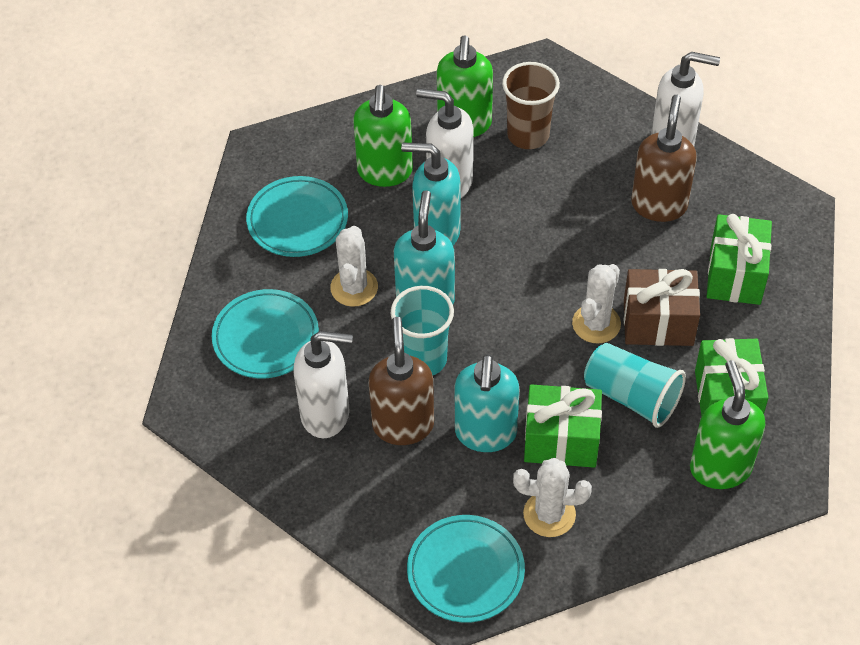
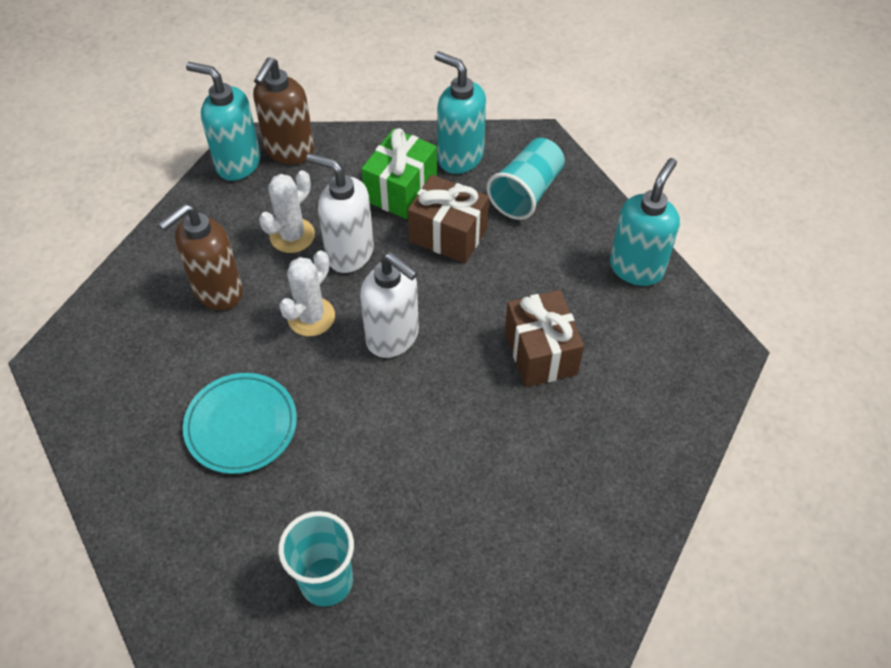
brown cup: [502,62,560,149] = 1 -> none = 0
brown gift: [624,269,700,346] = 1 -> [408,175,489,263] [505,290,584,387] = 2
green gift: [524,384,602,468] [695,338,768,416] [707,214,772,305] = 3 -> [361,128,437,219] = 1
green soap dispenser: [353,85,413,187] [437,35,493,137] [690,360,765,489] = 3 -> none = 0
turquoise plate: [212,289,319,378] [246,176,348,257] [407,515,525,623] = 3 -> [183,373,297,474] = 1
white cactus: [330,226,378,307] [513,458,592,537] [572,264,621,344] = 3 -> [259,170,315,253] [279,251,335,336] = 2
white soap dispenser: [294,331,353,438] [416,88,473,199] [651,52,720,146] = 3 -> [306,153,374,273] [360,252,419,358] = 2

